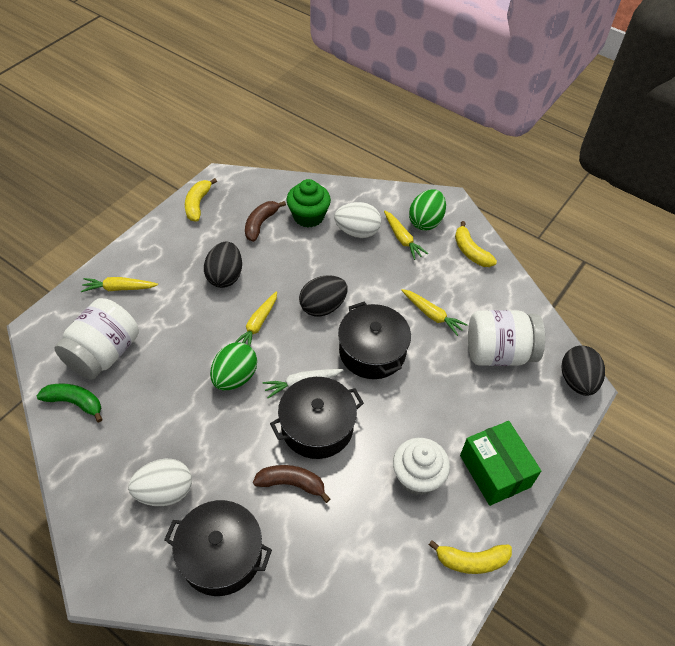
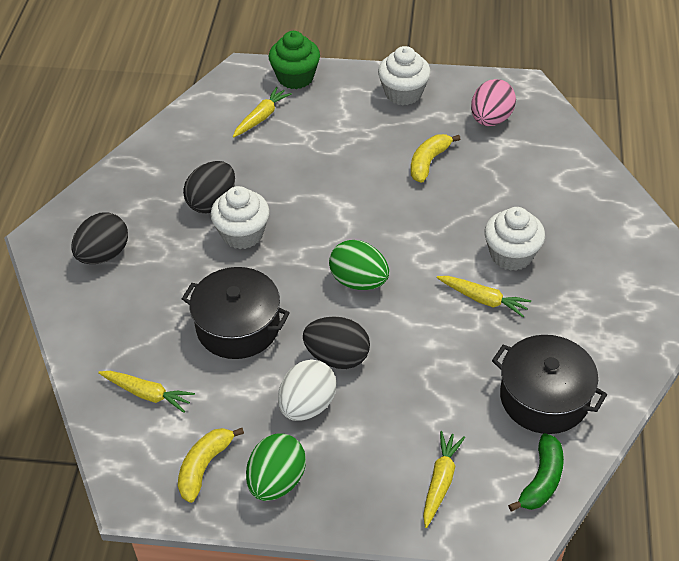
black pot: [164,500,272,596] [270,377,364,459] [338,302,411,379] = 3 -> [182,267,290,359] [492,335,607,434] = 2
brown banana: [245,201,286,242] [253,465,330,503] = 2 -> none = 0
green box: [460,421,541,506] = 1 -> none = 0
pink egg: none = 0 -> [471,79,516,126] = 1
white carrot: [263,369,343,398] = 1 -> none = 0
white cupcake: [393,438,450,495] = 1 -> [210,186,269,249] [378,46,430,105] [485,207,545,271] = 3
white egg: [128,459,192,506] [334,202,381,238] = 2 -> [278,359,336,421] = 1
white jar: [54,298,139,380] [468,310,545,366] = 2 -> none = 0
yellow banana: [185,178,217,222] [429,540,512,574] [455,221,497,267] = 3 -> [178,428,244,503] [411,134,460,183] = 2

